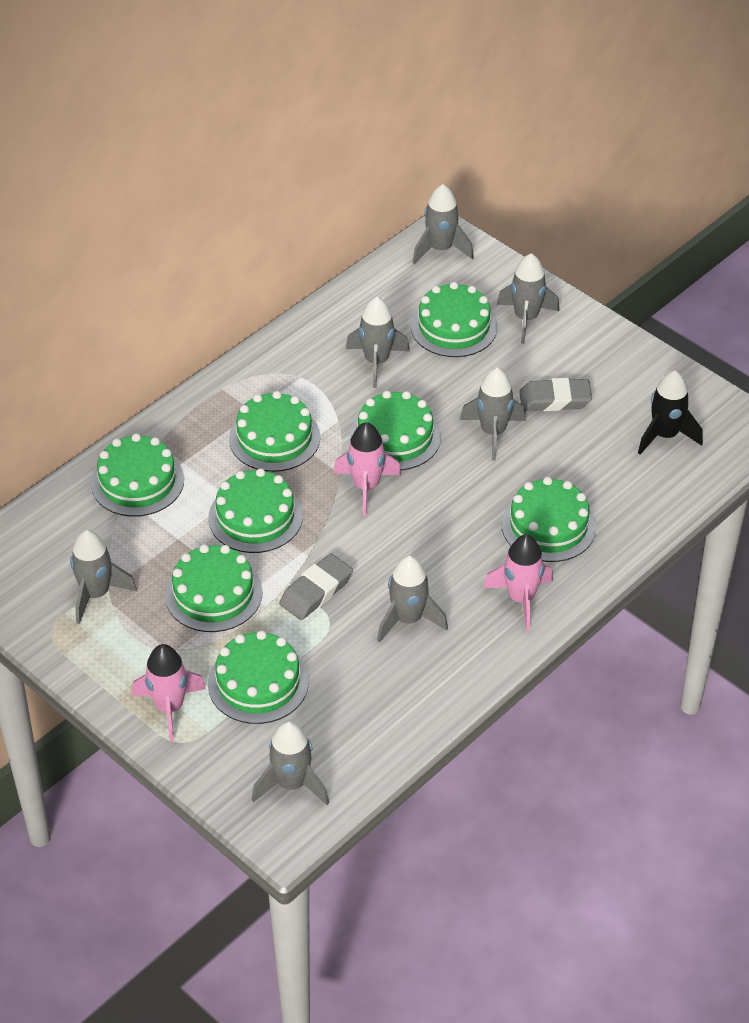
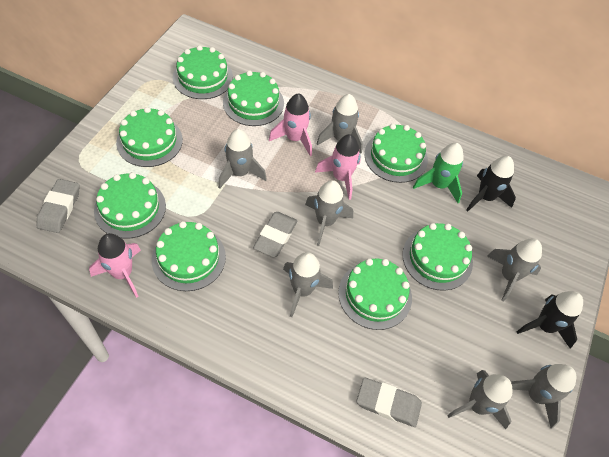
black rocket: [638,371,703,454] = 1 -> [466,156,516,211] [517,291,583,349] = 2
green rocket: none = 0 -> [413,143,464,203] = 1
grey eraser: [279,554,353,620] [519,378,592,411] = 2 -> [37,179,79,233] [253,212,297,257] [357,378,422,427] = 3

